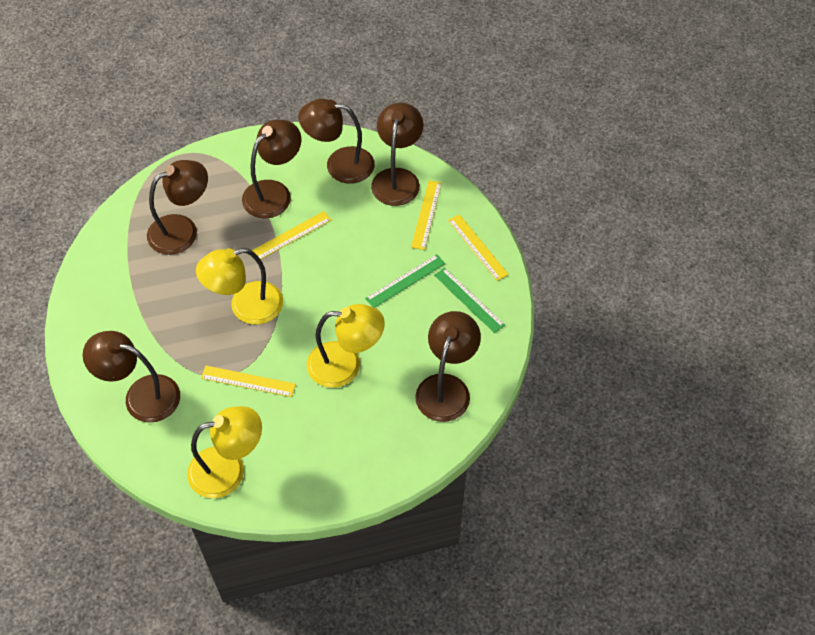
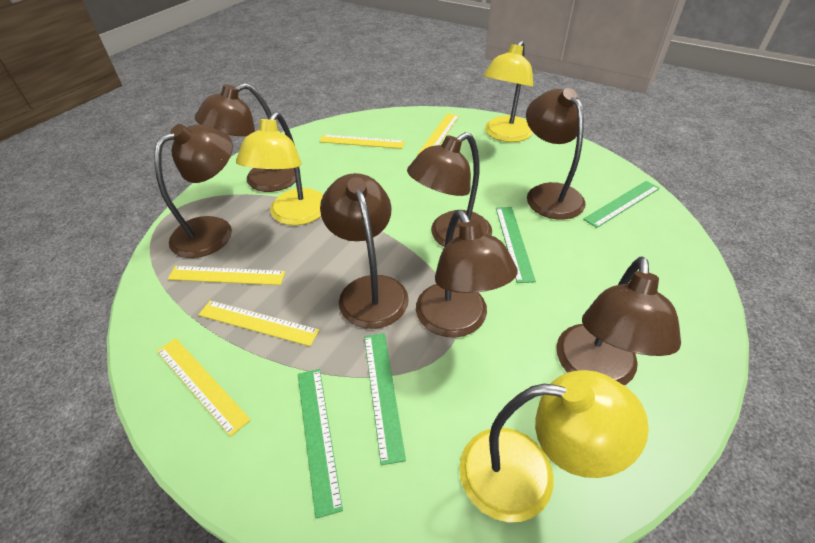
brown lamp: [82,331,180,423] [147,160,208,255] [242,120,302,219] [299,99,375,184] [371,103,424,206] [415,311,481,422] = 6 -> [154,124,233,258] [195,83,296,192] [320,173,409,329] [407,132,492,247] [416,210,518,337] [526,88,586,220] [556,257,681,385] = 7
green ruler: [365,254,445,308] [434,268,505,333] = 2 -> [298,369,343,519] [364,333,406,465] [496,207,536,283] [583,181,660,228] = 4
yellow ruler: [201,366,296,397] [252,211,331,260] [411,180,442,250] [448,214,509,281] = 4 -> [157,338,251,437] [168,266,285,285] [199,300,319,346] [319,134,405,149] [417,113,459,155] = 5

